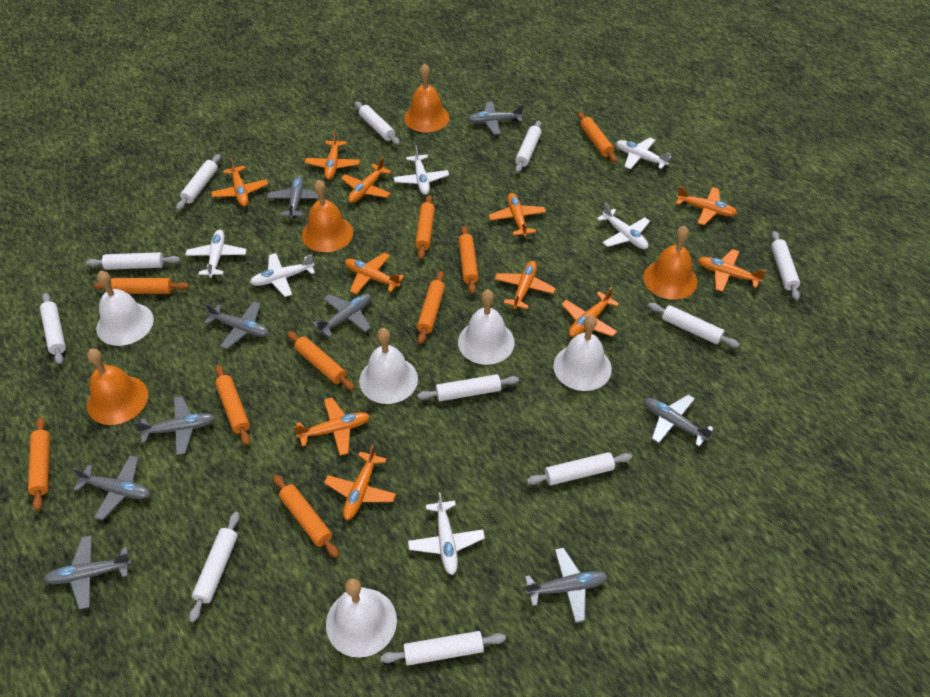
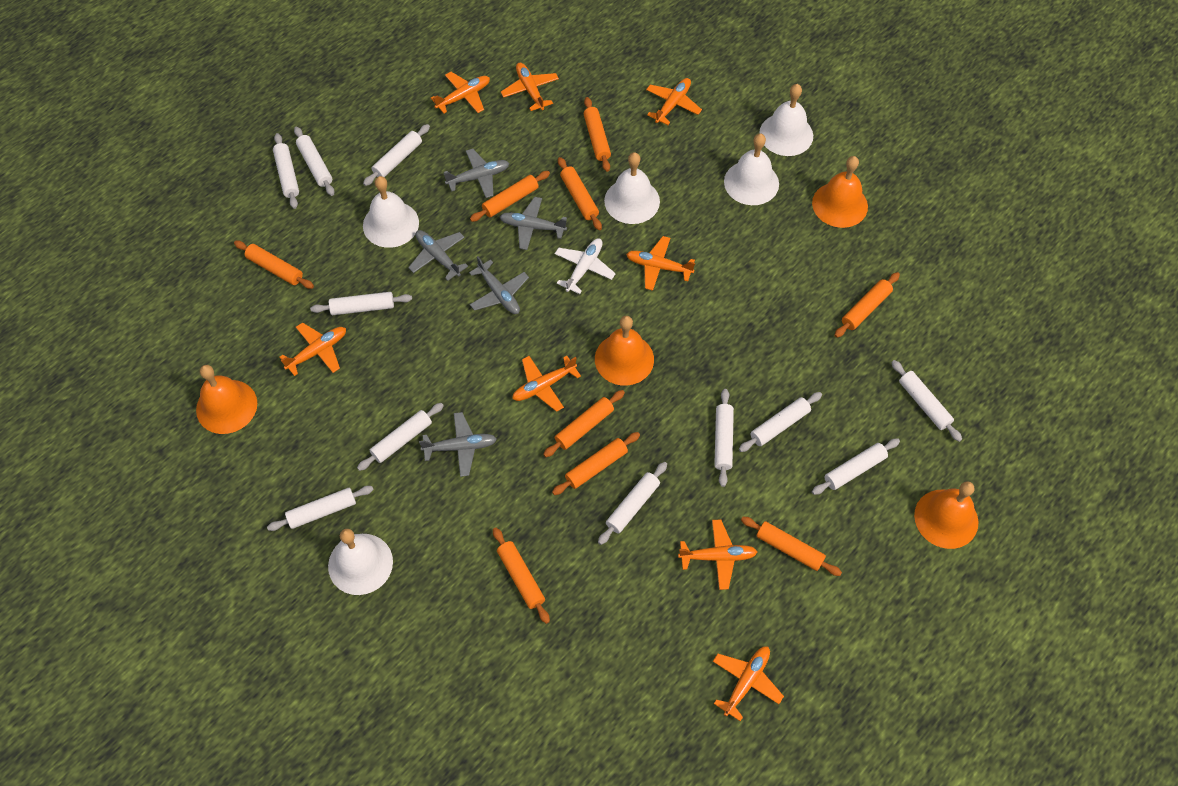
grey plane: [44,535,132,609] [73,455,150,520] [134,396,215,455] [204,301,269,349] [267,175,319,219] [312,293,371,338] [467,101,524,135] [525,547,608,623] [644,395,714,447] = 9 -> [408,230,468,281] [419,412,497,477] [444,149,509,198] [469,256,529,314] [499,197,567,250] = 5
orange plane: [211,158,268,207] [294,398,370,456] [305,131,360,180] [324,444,396,520] [341,157,392,203] [345,253,404,294] [488,193,546,237] [495,261,556,309] [561,287,619,337] [676,186,737,225] [698,249,766,292] = 11 -> [279,322,346,376] [431,72,490,114] [501,63,559,111] [512,356,581,412] [626,236,695,291] [646,78,702,125] [678,519,757,590] [713,646,784,721] = 8
white plane: [185,230,247,278] [250,253,315,297] [394,145,449,195] [408,492,485,575] [597,203,650,249] [616,138,671,170] = 6 -> [555,238,616,294] = 1

